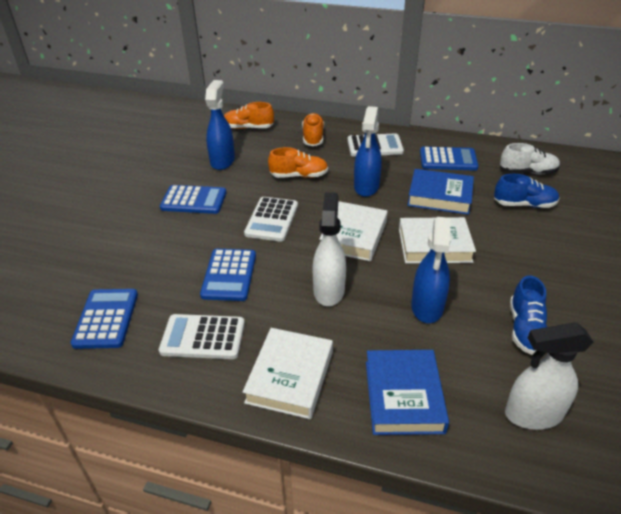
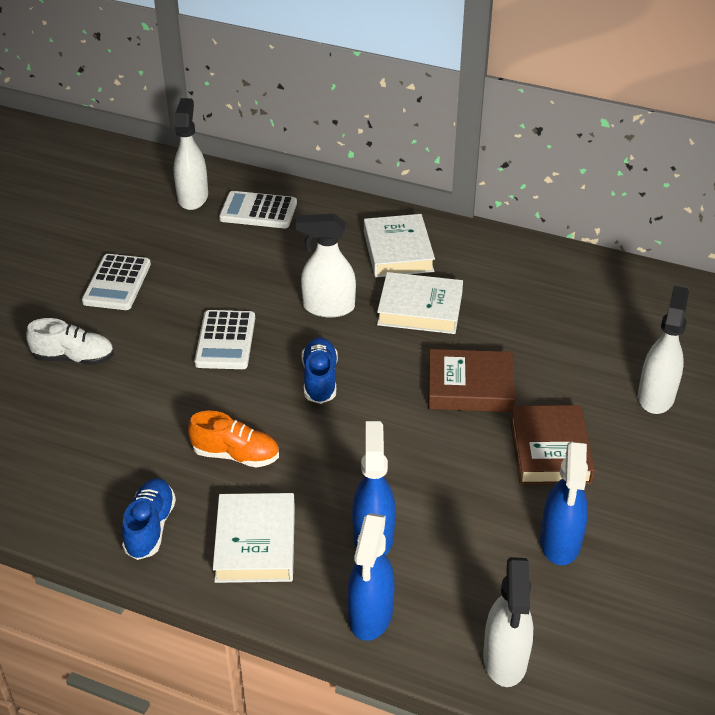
blue book: [366,350,449,435] [407,169,474,215] = 2 -> none = 0
blue calculator: [71,289,138,349] [160,185,226,214] [200,249,256,301] [420,147,479,170] = 4 -> none = 0
brown book: none = 0 -> [428,349,515,412] [510,405,595,485] = 2
orange shoe: [224,102,274,129] [268,147,328,178] [302,113,324,146] = 3 -> [188,411,279,468] = 1
white spray bottle: [313,192,346,306] [505,323,593,430] = 2 -> [174,98,208,210] [296,214,356,317] [483,557,533,687] [638,286,689,414] = 4

